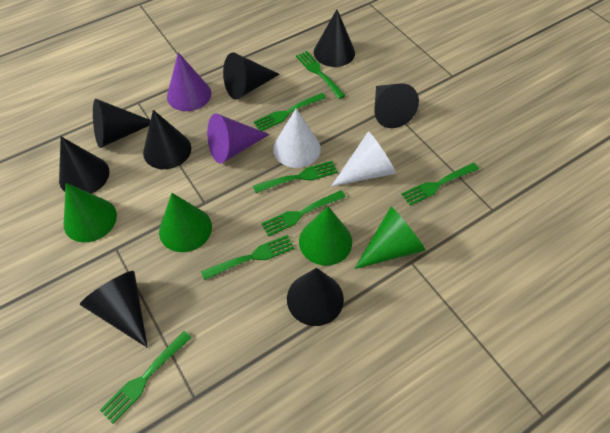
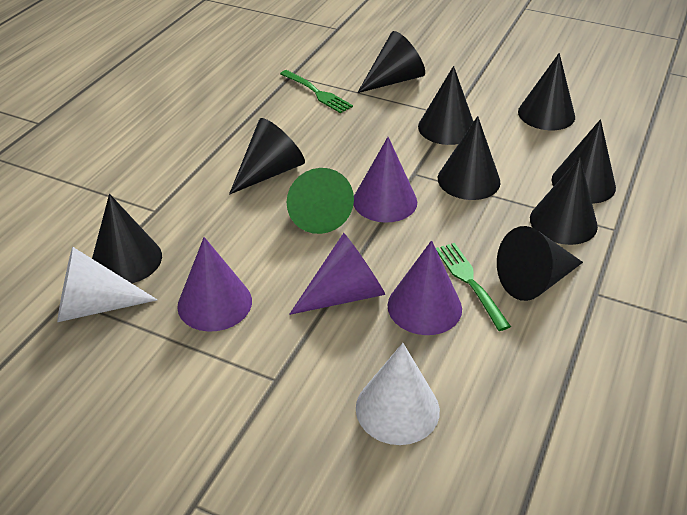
black cone: [59,137,110,194] [80,271,148,348] [93,99,151,148] [143,110,191,169] [223,52,280,99] [287,268,344,326] [314,10,355,67] [374,83,419,128] = 8 -> [92,194,162,283] [229,118,305,195] [357,31,425,93] [418,66,474,145] [438,116,501,200] [497,226,583,301] [518,53,575,130] [530,157,598,245] [551,119,616,204] = 9
green cone: [64,183,117,242] [159,193,212,252] [299,206,352,265] [354,207,426,269] = 4 -> [286,168,354,234] = 1
green fork: [100,331,192,424] [201,235,294,280] [253,93,326,131] [253,161,338,193] [261,190,346,237] [296,51,346,99] [401,163,479,206] = 7 -> [280,70,353,113] [436,243,511,331] = 2
purple cone: [167,52,211,111] [207,113,269,164] = 2 -> [177,237,252,332] [289,233,385,315] [353,137,417,222] [387,240,462,335] = 4

